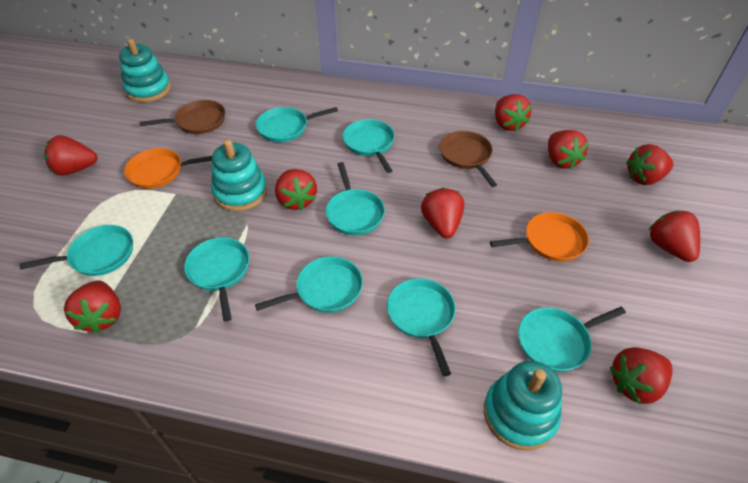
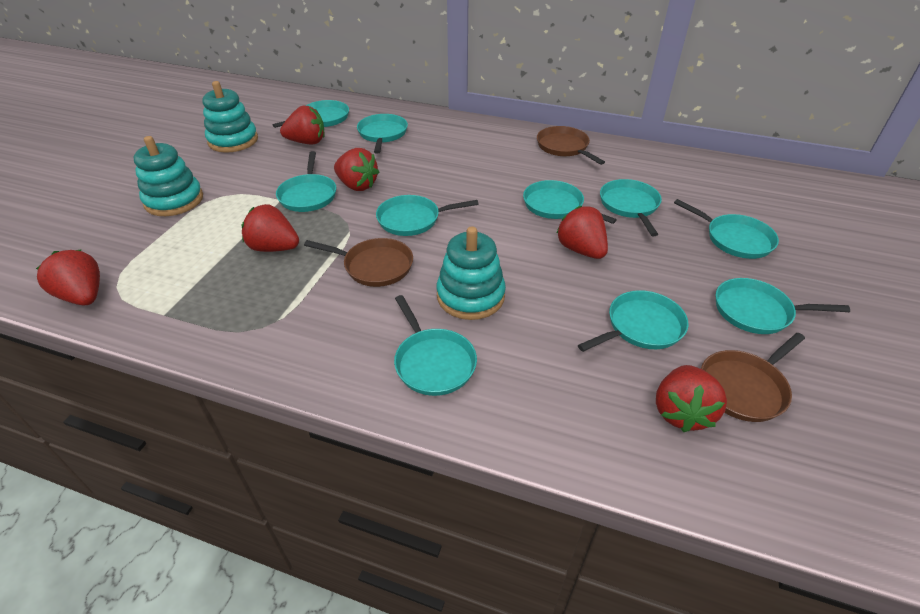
brown pan: [139,100,226,134] [439,131,497,187] = 2 -> [304,238,413,287] [537,126,605,165] [701,333,805,422] = 3
orange pan: [124,148,212,189] [490,212,589,262] = 2 -> none = 0
red strawberry: [44,135,97,176] [64,280,121,333] [275,169,317,210] [421,188,464,238] [495,94,532,132] [548,130,589,169] [610,347,673,404] [626,144,674,185] [649,211,700,262] = 9 -> [36,250,100,305] [242,204,299,252] [280,106,325,144] [334,148,379,191] [556,206,608,259] [656,365,727,432] = 6
turquoise pan: [20,225,133,276] [184,237,250,322] [255,256,363,312] [256,107,338,142] [326,162,385,235] [343,119,395,173] [387,278,456,376] [518,307,626,372] = 8 -> [272,100,349,128] [276,151,336,212] [357,114,408,154] [376,195,479,236] [394,295,477,396] [523,180,617,224] [578,290,689,352] [600,179,662,236] [674,199,779,259] [716,278,850,334] = 10

